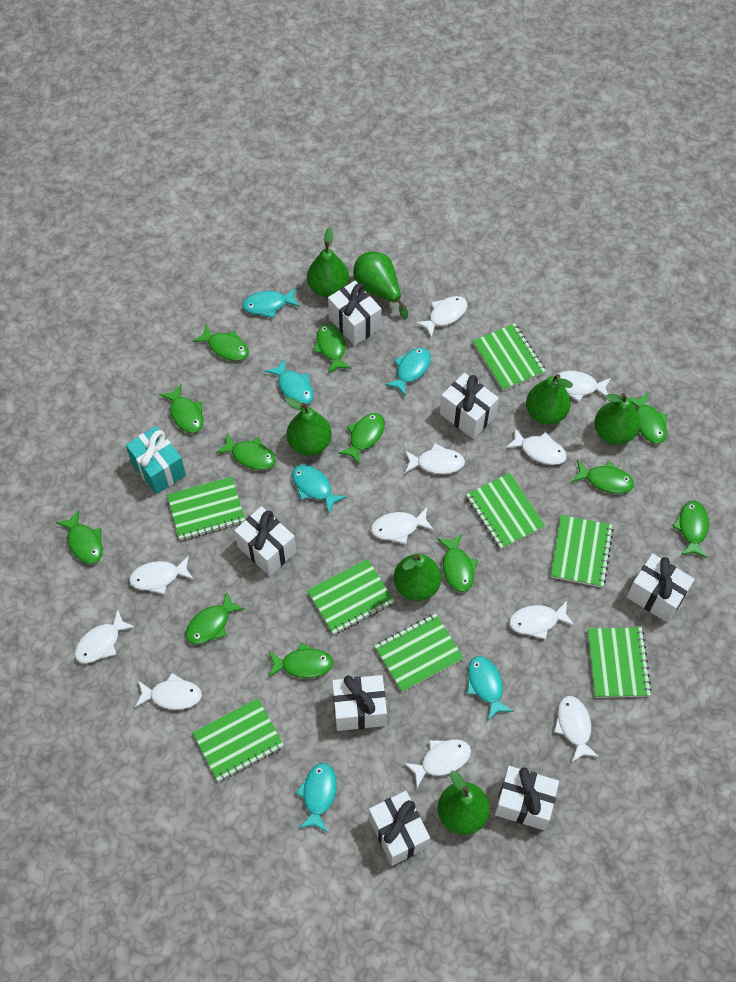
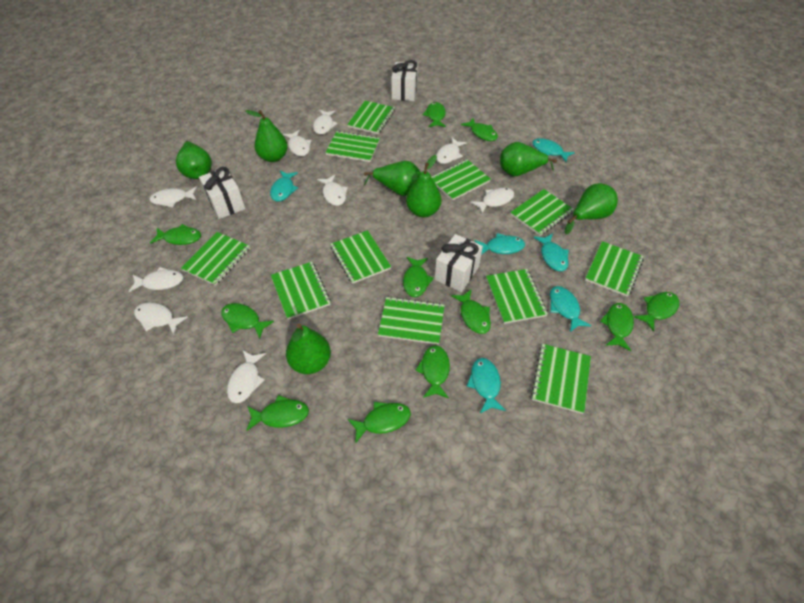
green fish: [56,510,103,564] [159,384,203,433] [185,591,245,645] [193,324,249,361] [216,433,276,470] [268,643,333,678] [313,324,352,373] [338,413,385,465] [437,534,478,592] [572,460,634,494] [629,393,667,444] [672,501,709,558] = 12 -> [150,224,201,245] [221,303,274,339] [246,395,309,431] [348,402,411,443] [403,257,434,297] [415,345,450,398] [423,102,446,127] [451,289,491,334] [461,118,498,141] [600,303,634,351] [634,292,679,332] = 11
green notebook: [167,476,245,540] [193,698,284,782] [307,559,394,635] [375,614,464,692] [466,473,545,549] [473,323,546,391] [551,515,614,588] [587,627,652,698] = 8 -> [181,232,250,286] [271,262,331,319] [325,131,380,162] [330,230,391,284] [347,101,395,134] [378,297,445,345] [431,160,491,201] [486,269,548,324] [510,189,574,236] [531,344,591,414] [585,241,644,297] = 11
turquoise gift: [126,426,186,494] = 1 -> none = 0
white fish: [75,609,135,664] [129,556,194,594] [135,673,202,710] [371,508,434,544] [404,739,471,788] [405,444,465,474] [415,296,467,338] [506,428,567,465] [509,601,574,640] [554,696,599,762] [555,371,611,402] = 11 -> [128,267,183,292] [134,302,188,335] [149,186,197,208] [227,351,266,403] [283,130,312,156] [313,110,338,135] [317,175,348,206] [436,137,467,164] [470,188,514,214] = 9
white gift: [234,506,296,576] [328,281,381,346] [332,675,387,731] [369,791,430,866] [440,373,499,439] [495,766,559,830] [627,554,695,623] = 7 -> [199,167,245,219] [391,60,418,101] [435,234,483,292] = 3

